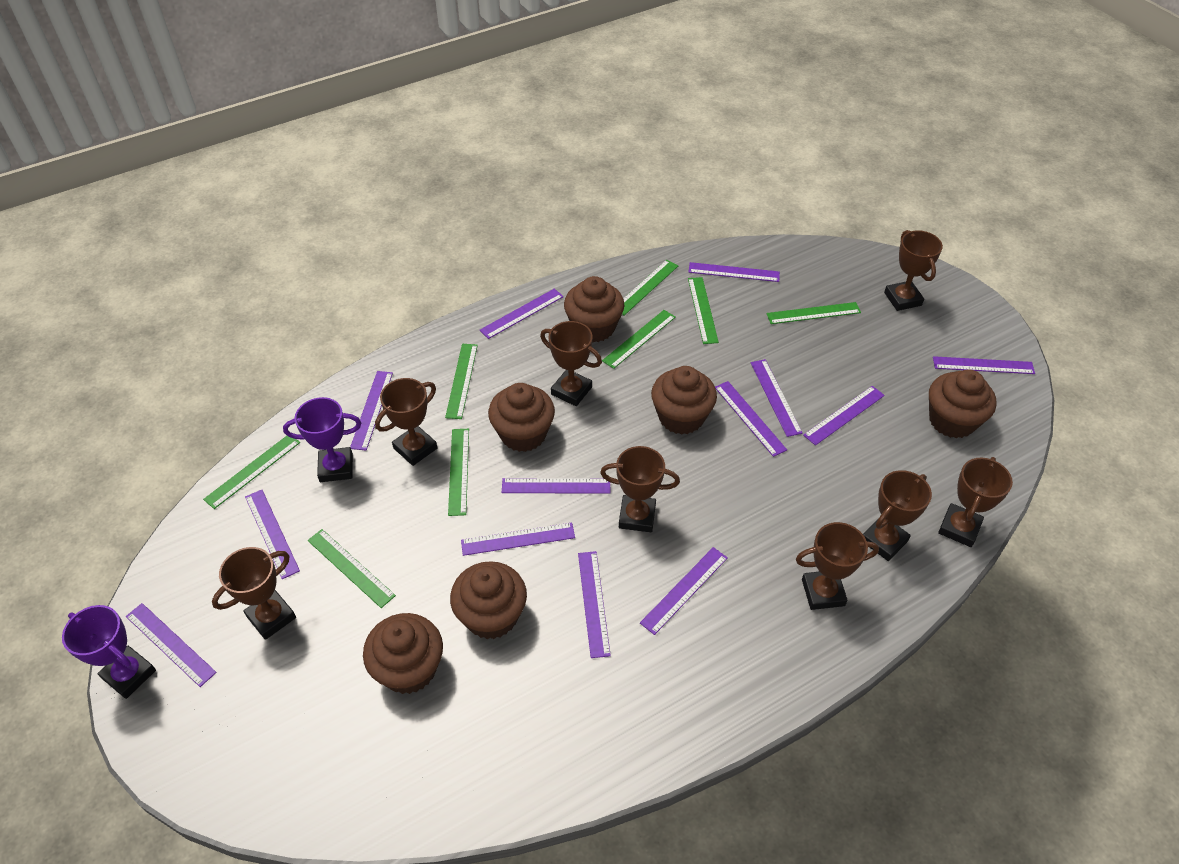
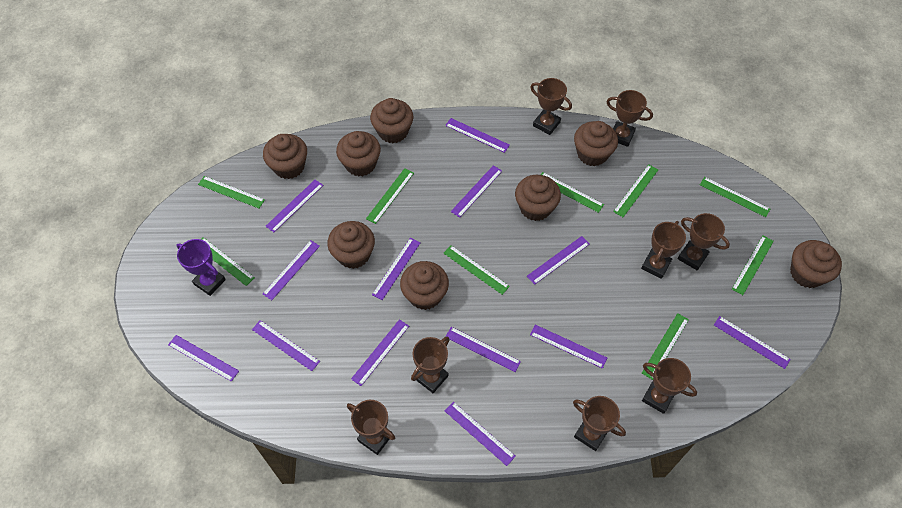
brown cupcake: [363,613,443,694] [450,561,527,639] [488,383,555,452] [564,276,625,342] [651,366,717,435] [929,370,996,438] = 6 -> [263,134,307,179] [327,221,375,269] [336,131,381,176] [370,98,413,143] [400,261,449,310] [515,175,561,221] [574,121,618,166] [790,240,842,288] = 8
green ruler: [203,436,300,509] [308,529,396,608] [445,344,478,419] [448,429,469,516] [602,310,676,369] [622,260,678,315] [688,277,719,344] [766,302,861,324] = 8 -> [198,176,265,208] [201,237,255,286] [366,168,414,224] [443,245,510,295] [541,172,604,213] [613,164,658,217] [642,313,689,380] [700,177,770,217] [732,236,774,295] = 9
purple trophy: [62,605,156,699] [283,397,361,482] = 2 -> [176,239,226,296] = 1

